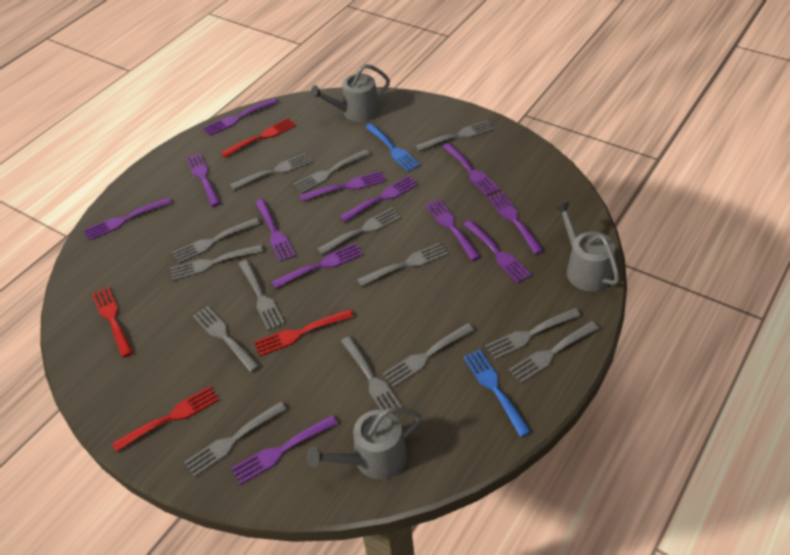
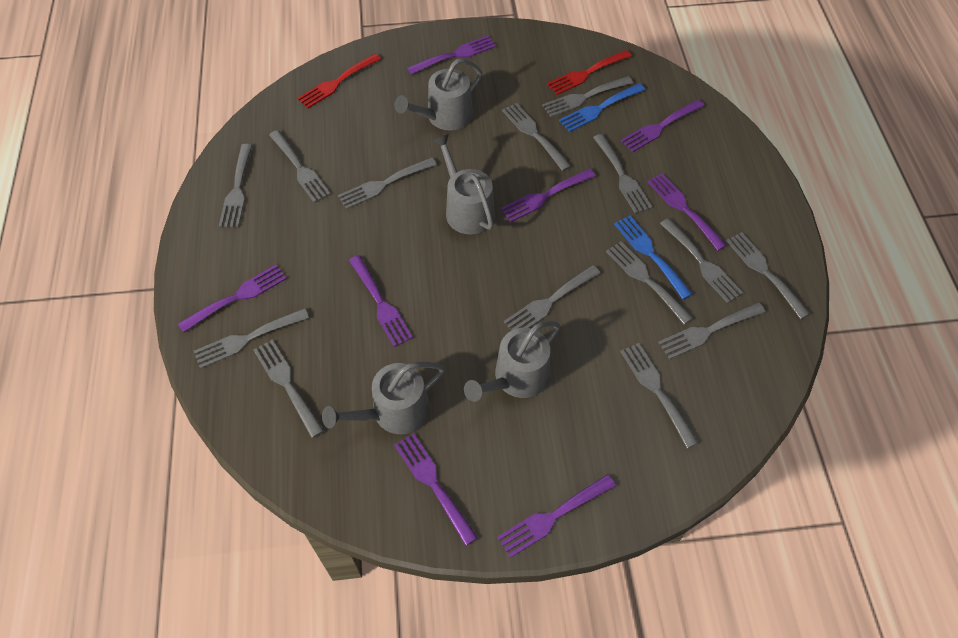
grey watering can: [307,407,422,479] [310,64,390,122] [555,202,620,291] = 3 -> [322,362,445,434] [395,59,482,131] [432,134,495,235] [464,321,560,402] = 4
purple fork: [84,197,171,240] [186,153,220,207] [203,98,278,136] [231,415,338,485] [255,199,296,262] [272,243,363,289] [299,171,386,201] [340,176,418,222] [425,199,481,261] [442,143,500,196] [463,220,532,283] [488,192,544,254] = 12 -> [178,265,287,333] [349,255,413,347] [394,433,478,546] [407,36,496,75] [497,474,616,558] [500,169,596,222] [621,99,704,152] [647,173,727,251] = 8
red fork: [92,287,133,358] [112,386,219,452] [221,118,296,158] [254,309,353,356] = 4 -> [297,54,381,108] [547,50,632,95] = 2

